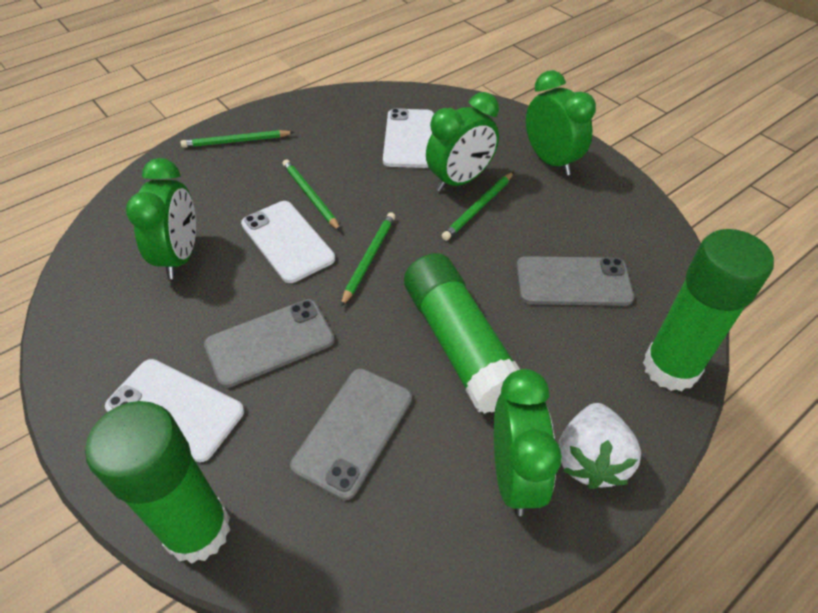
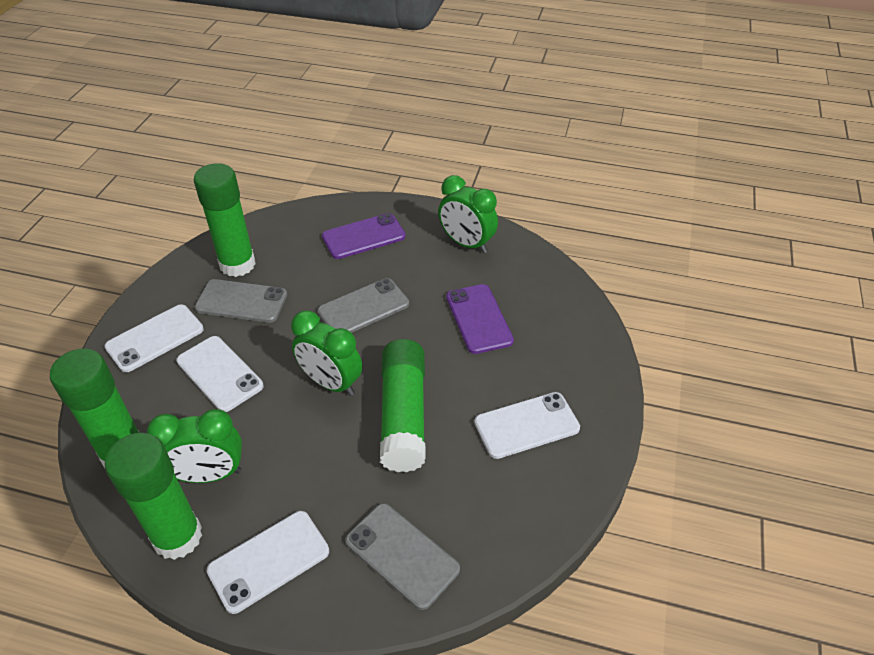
green clock: [126,158,196,279] [426,92,499,192] [494,369,562,516] [526,70,596,176] = 4 -> [147,409,242,483] [291,310,362,396] [438,175,498,253] = 3
green glue stick: [85,401,231,564] [404,253,520,414] [643,229,774,391] = 3 -> [50,348,140,468] [105,433,202,560] [194,163,256,277] [380,339,426,472] = 4
green pencil: [181,130,294,148] [283,159,341,231] [341,212,395,306] [442,172,514,241] = 4 -> none = 0
purple phone: none = 0 -> [322,213,406,259] [446,284,514,354] = 2
white phone: [105,359,244,462] [241,201,335,283] [383,108,434,168] = 3 -> [105,304,204,372] [176,336,263,412] [207,511,329,614] [474,392,580,459] = 4
white strawberry: [558,403,641,489] = 1 -> none = 0

